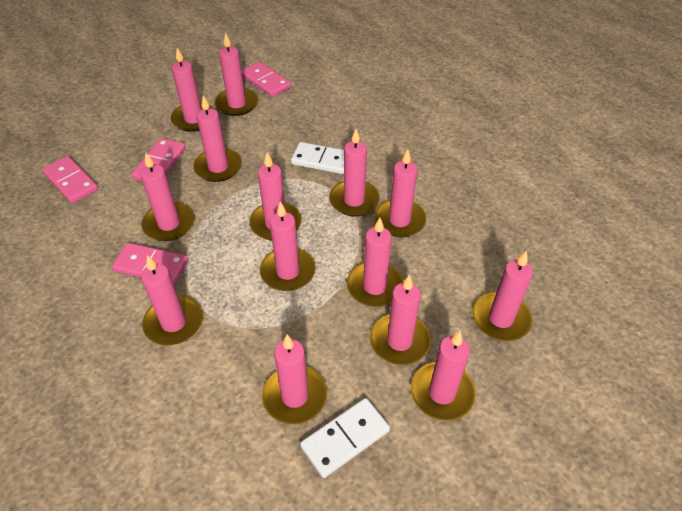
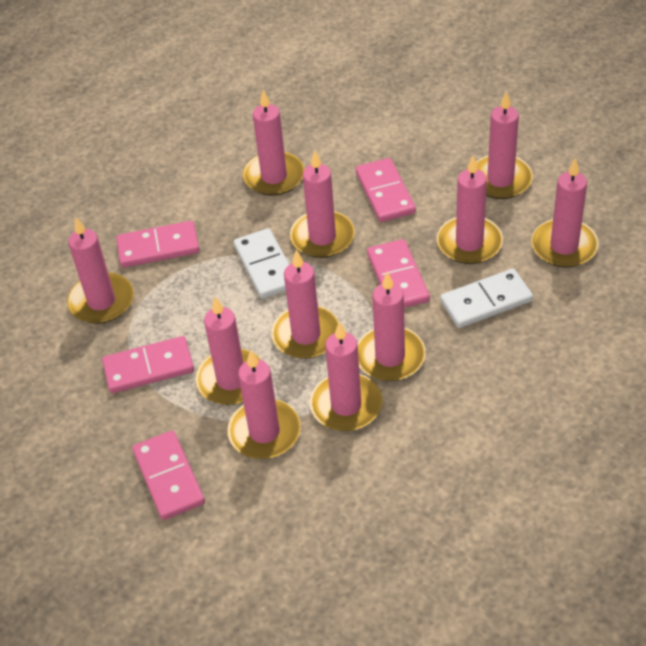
pink candle: [140,153,194,241] [141,255,203,346] [171,48,214,132] [193,95,242,182] [215,32,258,116] [249,152,302,240] [260,202,316,291] [262,335,327,424] [329,129,380,216] [347,218,403,307] [370,274,431,365] [374,149,426,237] [411,331,476,421] [472,251,533,341] = 14 -> [67,217,134,324] [195,297,261,405] [227,350,301,459] [243,90,304,196] [271,250,339,359] [290,150,355,258] [310,321,382,431] [357,272,425,381] [437,156,503,264] [476,91,533,199] [531,158,599,268] = 11
pink domino: [42,156,98,203] [112,243,188,285] [131,138,186,181] [241,62,291,97] = 4 -> [102,336,194,393] [116,221,200,268] [132,431,205,520] [356,158,416,222] [367,239,430,308] = 5

